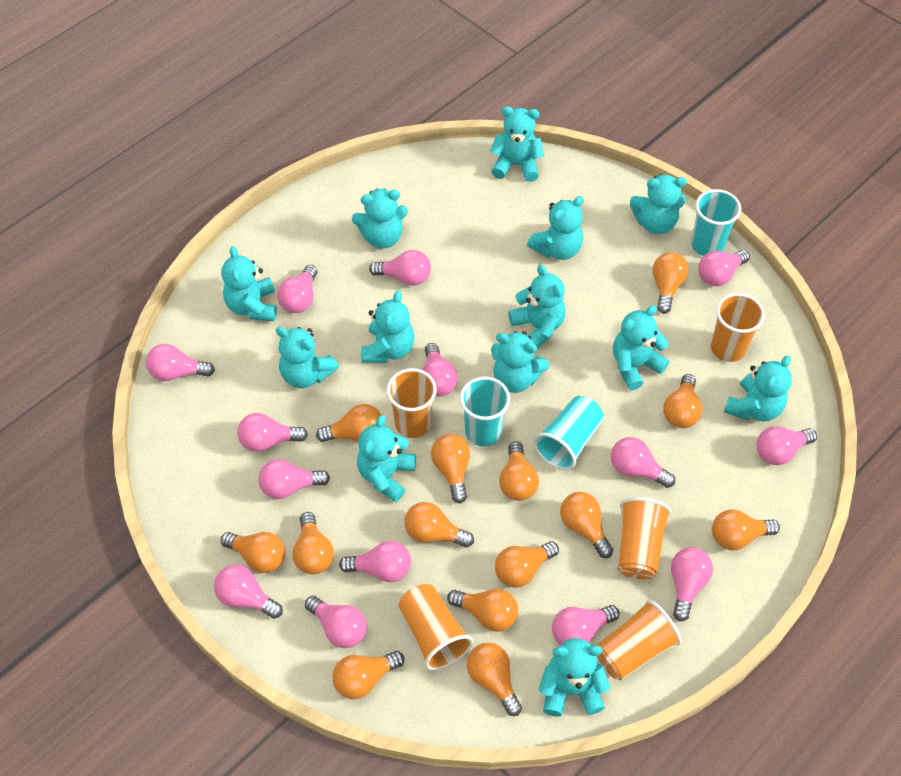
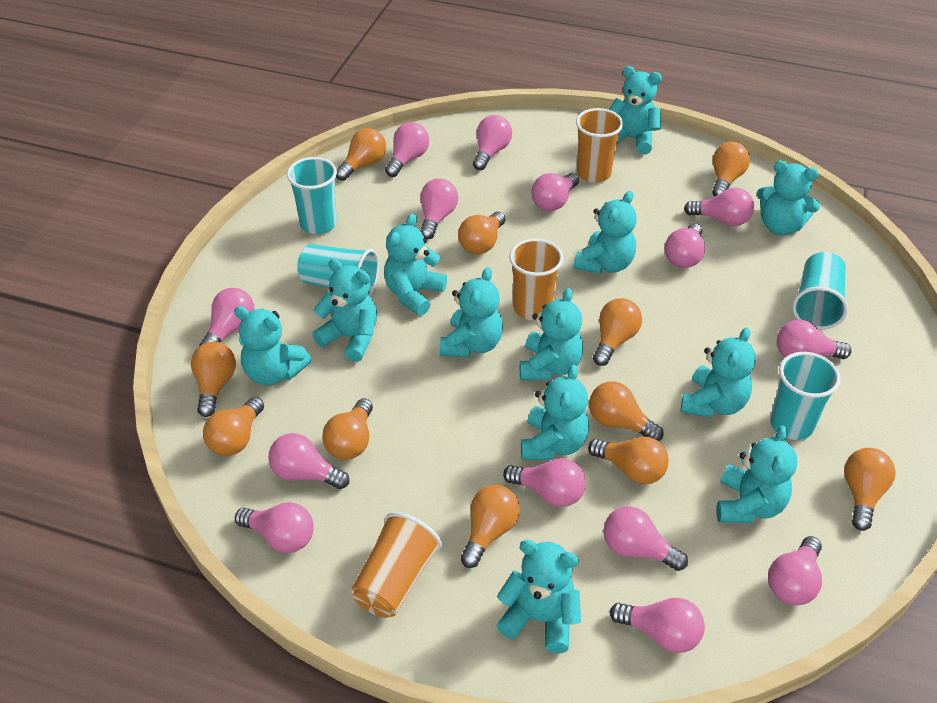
orange cup: [387,368,437,438] [398,584,473,670] [597,600,682,680] [617,497,671,579] [711,293,765,362] = 5 -> [351,512,442,618] [509,238,564,320] [576,108,623,183] = 3
orange light bulb: [221,532,286,573] [292,512,334,574] [316,404,381,442] [332,651,405,699] [405,502,474,548] [431,434,470,504] [447,589,518,632] [467,643,522,716] [495,541,559,588] [499,441,539,501] [560,492,613,558] [653,252,689,314] [663,374,702,428] [712,509,780,550] = 14 -> [191,342,236,417] [203,397,264,456] [322,398,373,460] [336,128,386,181] [458,212,505,254] [461,485,520,568] [588,437,669,484] [589,381,664,441] [593,298,642,366] [712,142,750,196] [844,448,896,531] = 11
turquoise cup: [460,377,510,446] [533,396,604,470] [691,189,741,256] = 3 -> [287,157,337,234] [297,244,379,296] [770,352,840,440] [792,252,848,329] = 4
turquoise teddy bear: [221,246,277,321] [276,327,339,388] [352,188,408,249] [357,415,416,502] [361,291,415,363] [490,106,544,182] [491,331,549,393] [509,265,566,348] [527,196,584,260] [539,638,610,716] [613,305,669,390] [630,174,687,234] [724,355,792,422] = 13 -> [234,306,311,386] [312,259,377,362] [384,213,447,316] [440,267,503,358] [496,540,581,654] [520,288,583,380] [521,364,589,460] [574,191,637,274] [609,66,662,155] [681,327,756,418] [716,426,797,523] [757,160,820,236] = 12

